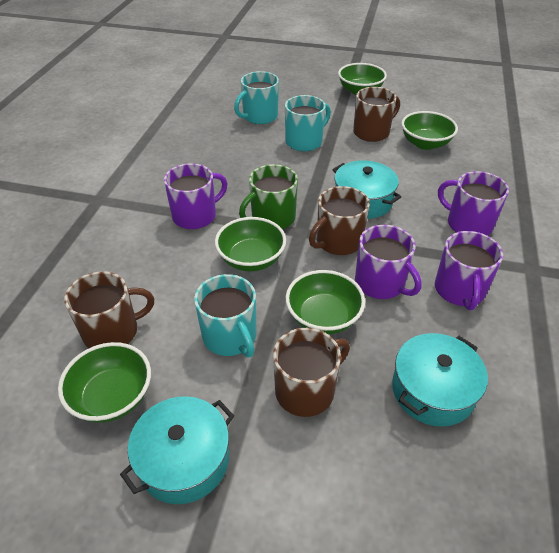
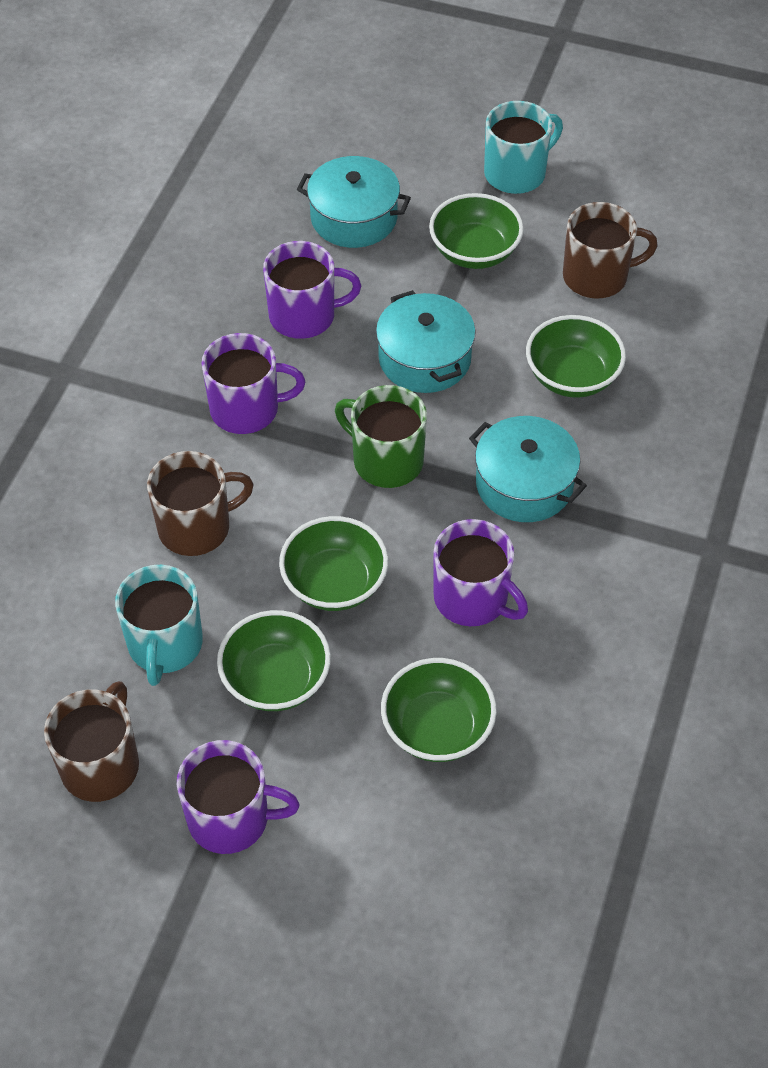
brown mug: [64,271,154,348] [273,328,350,417] [309,186,370,255] [353,87,400,142] = 4 -> [44,681,139,802] [147,451,254,556] [563,202,658,298] = 3
turquoise mug: [194,274,256,358] [234,71,279,124] [285,95,331,152] = 3 -> [115,565,203,686] [484,101,563,194] = 2

